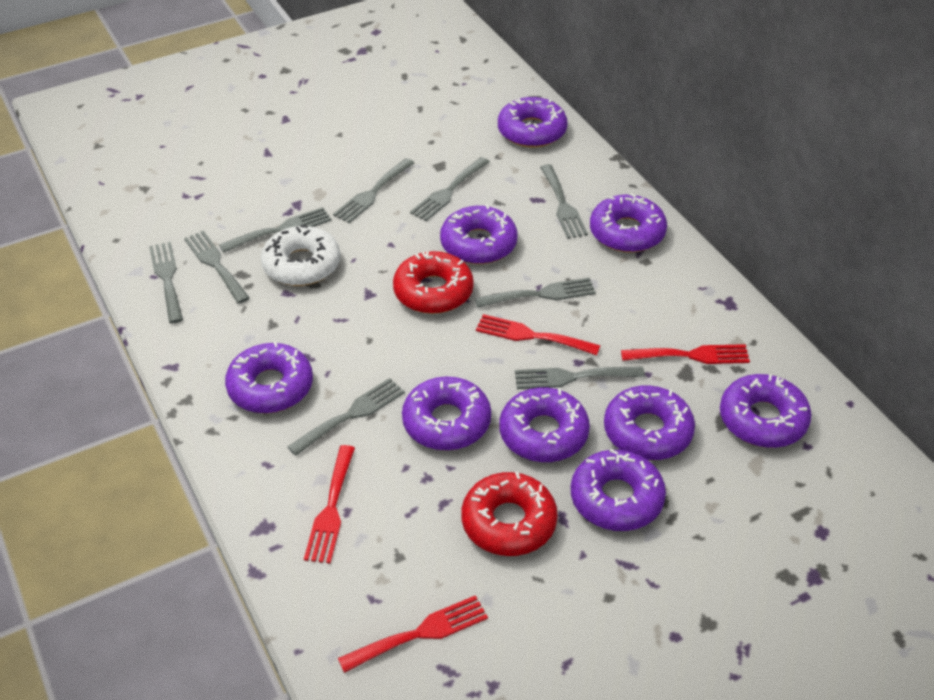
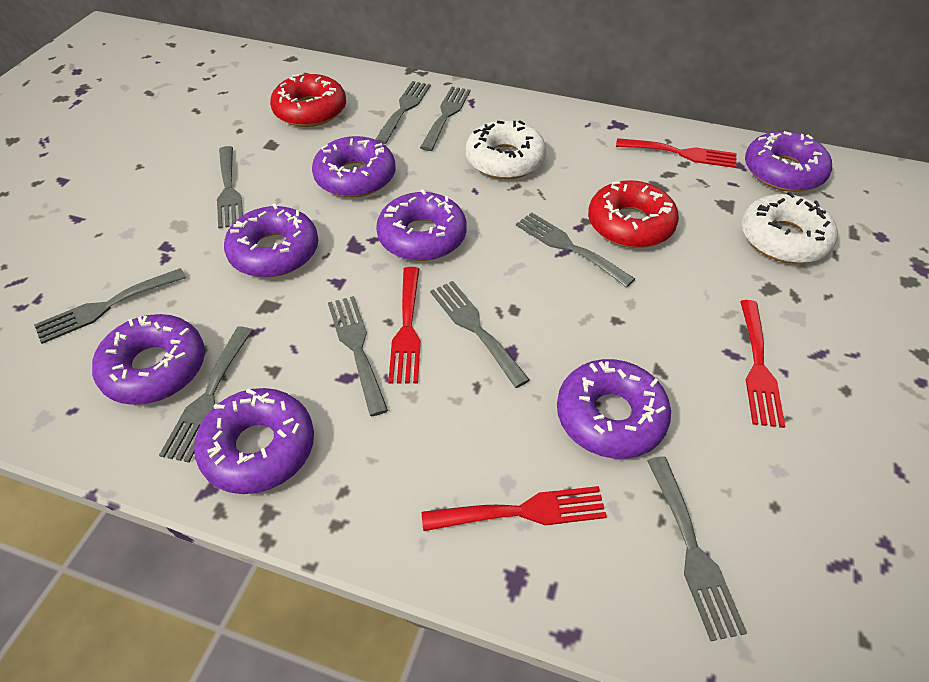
purple donut: [225,341,313,413] [402,377,491,450] [440,204,517,264] [498,97,568,147] [499,387,590,462] [571,449,666,531] [590,193,667,253] [604,386,695,460] [720,374,812,448] = 9 -> [92,314,205,405] [194,388,314,494] [224,203,318,277] [312,136,396,198] [376,189,467,261] [557,359,671,459] [745,131,832,192] = 7
white donut: [261,224,340,286] = 1 -> [466,120,546,179] [741,192,838,263] = 2

